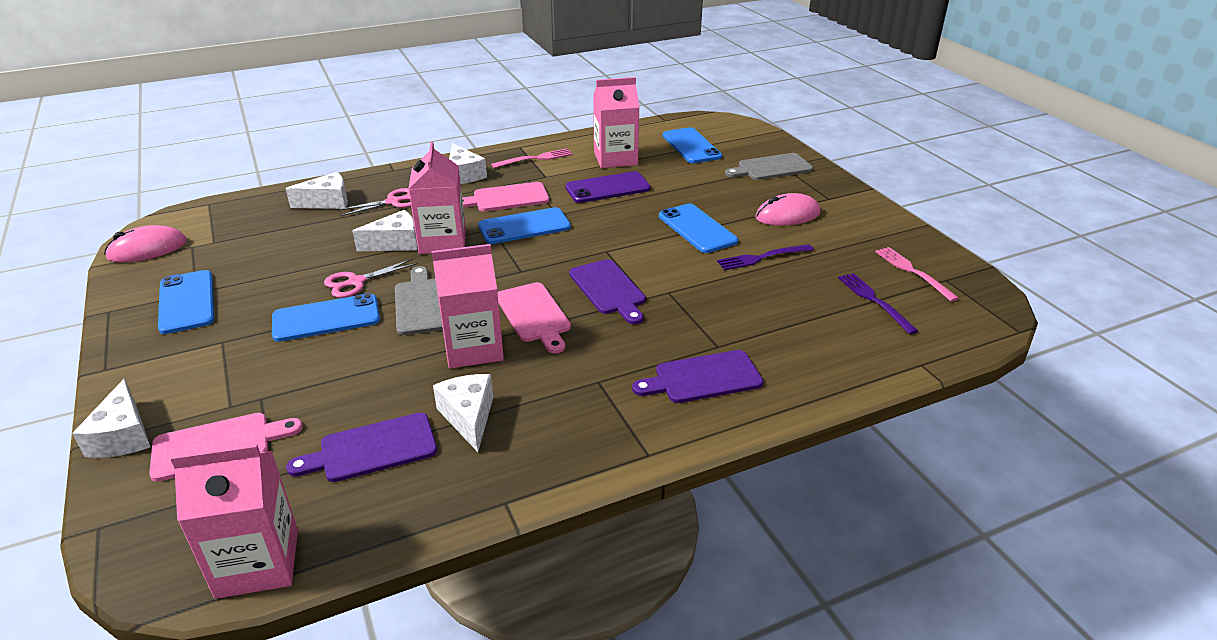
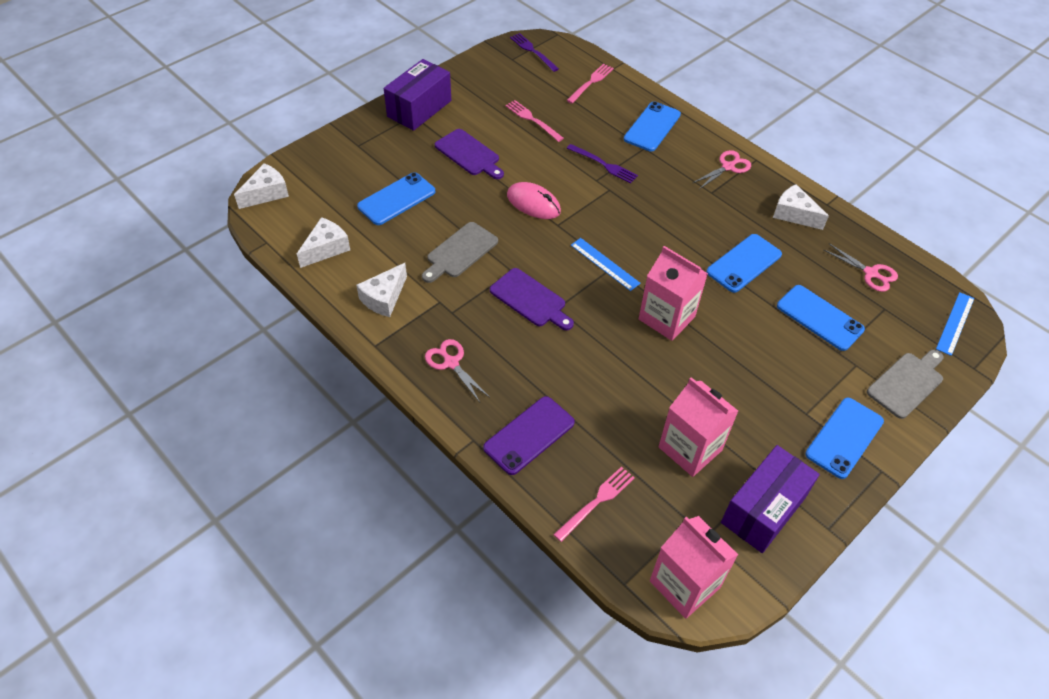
blue ruler: none = 0 -> [571,238,641,291] [936,292,974,356] = 2
pink carton: [171,444,298,599] [408,142,466,254] [431,244,504,369] [593,77,640,168] = 4 -> [639,246,708,341] [650,516,738,619] [658,377,738,477] = 3
pink cutting board: [149,413,303,482] [462,182,549,211] [498,282,571,354] = 3 -> none = 0
pink fork: [491,148,572,168] [875,247,959,302] = 2 -> [505,100,564,142] [553,466,635,542] [566,64,614,104] = 3
pink mouse: [104,225,187,263] [755,193,820,226] = 2 -> [507,182,561,219] = 1
pink scissors: [324,259,418,298] [337,188,411,216] = 2 -> [425,339,489,402] [693,150,751,189] [823,243,898,292] = 3
purple box: none = 0 -> [384,59,451,131] [721,445,820,553] = 2
purple cutting board: [286,413,437,482] [569,259,646,324] [632,350,763,403] = 3 -> [435,129,504,179] [490,268,574,330] = 2
white cheese: [72,379,150,458] [285,172,348,209] [352,210,418,251] [433,374,493,452] [449,143,487,184] = 5 -> [234,163,289,209] [297,217,350,268] [356,263,407,317] [773,184,829,230] = 4

